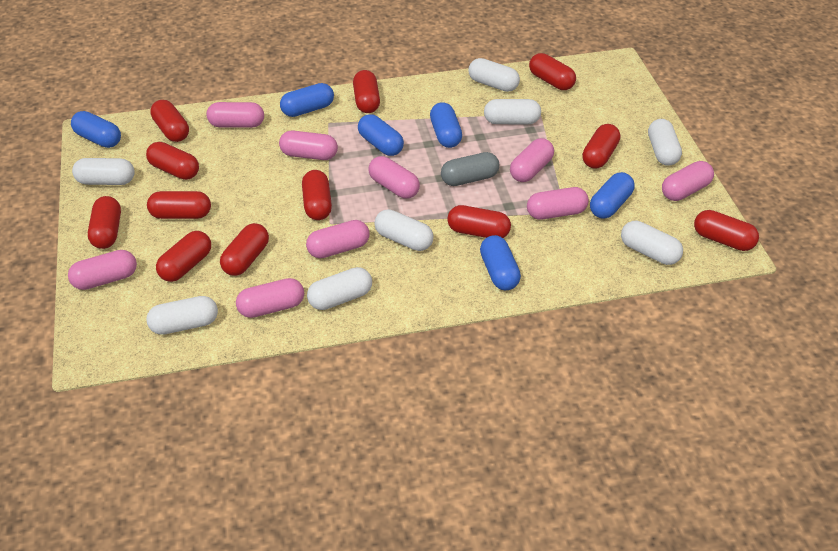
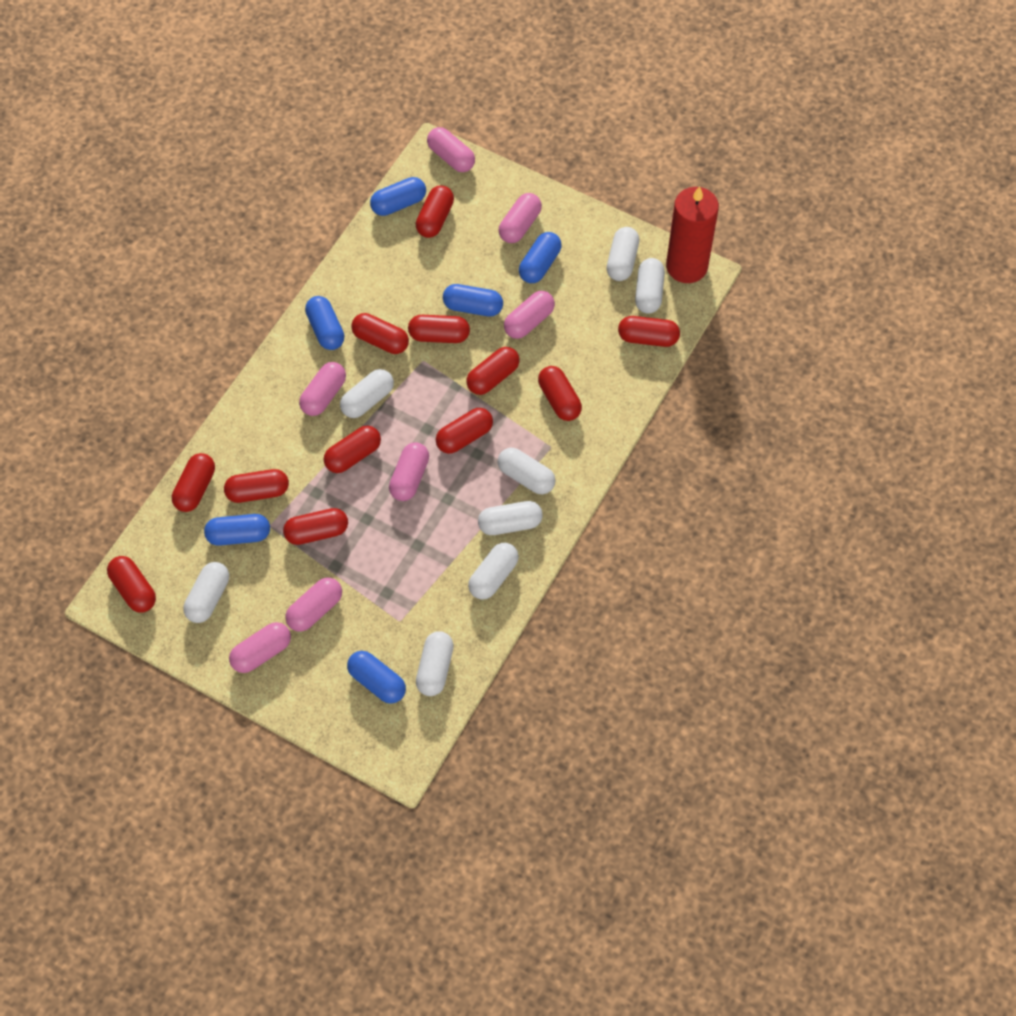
grey capsule: [441,152,499,186] = 1 -> none = 0
pink capsule: [68,250,137,290] [206,102,264,128] [236,278,304,318] [279,131,338,160] [306,220,370,258] [368,156,420,199] [510,138,554,182] [527,187,589,220] [662,161,714,201] = 9 -> [229,622,291,673] [285,577,342,632] [299,362,346,416] [389,442,429,501] [427,127,475,172] [499,193,542,243] [504,291,555,339] = 7
red candle: none = 0 -> [666,186,719,283] = 1

